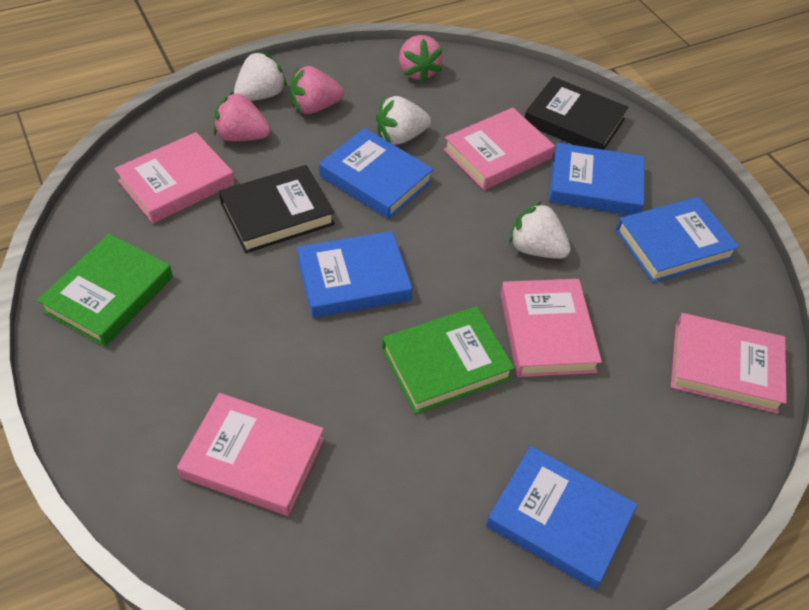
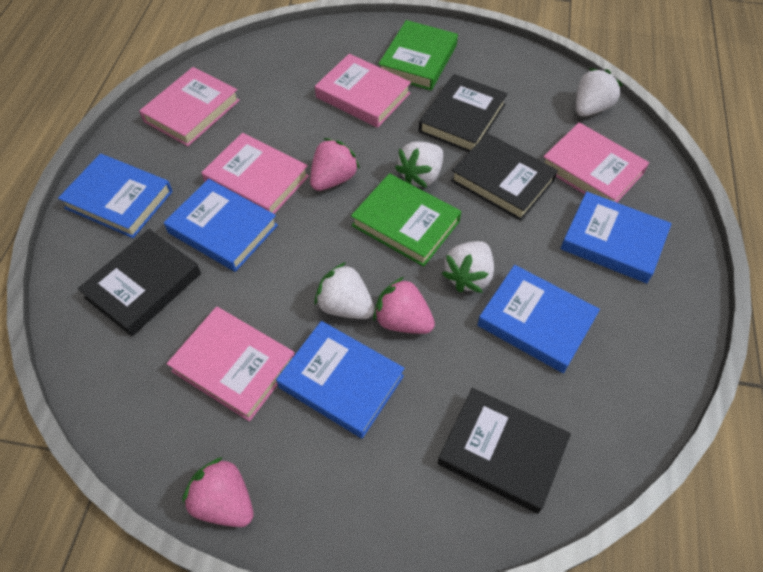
black book: [219,165,335,253] [525,77,629,150] = 2 -> [78,229,201,336] [419,74,508,152] [438,388,571,514] [451,133,558,221] = 4
white strawberry: [234,51,287,101] [376,96,431,145] [509,201,571,259] = 3 -> [314,262,375,319] [395,142,443,188] [441,241,494,293] [576,68,623,117] = 4

